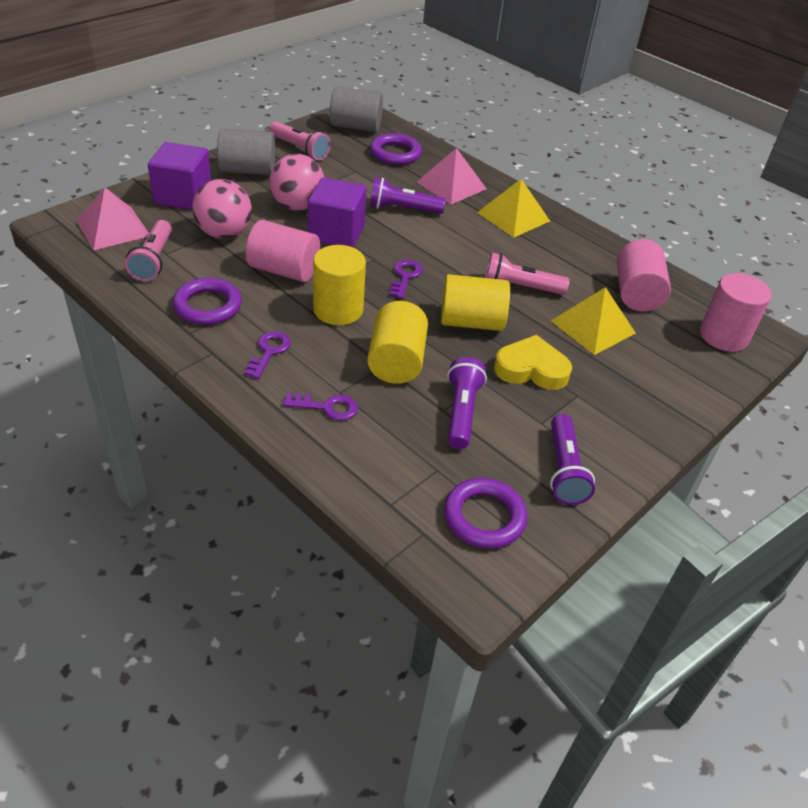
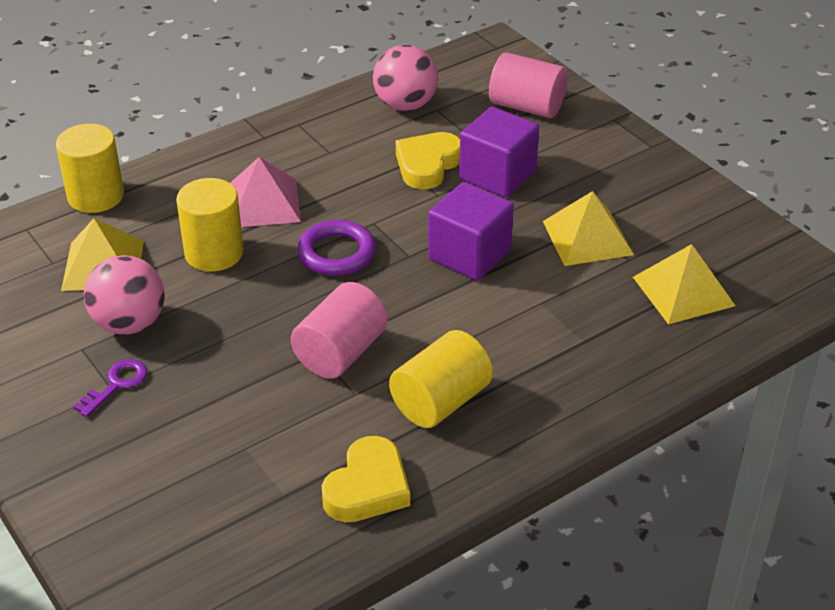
grey cylinder: [217,129,275,175] [330,86,383,132] = 2 -> none = 0
pink cylinder: [246,220,320,282] [617,239,671,311] [700,273,772,352] = 3 -> [291,282,388,379] [489,52,568,118] = 2
pink flashlight: [125,220,172,281] [269,122,331,161] [485,253,570,295] = 3 -> none = 0
pink pyramid: [76,187,149,250] [416,148,486,204] = 2 -> [230,157,301,227] = 1
purple flashlight: [370,177,446,214] [447,357,487,449] [550,414,595,505] = 3 -> none = 0
purple key: [244,331,291,379] [283,393,358,421] [390,260,423,298] = 3 -> [73,359,148,417] = 1
purple ring: [173,278,242,325] [370,133,422,165] [444,478,527,549] = 3 -> [297,220,376,276] = 1
yellow heart: [494,335,572,390] = 1 -> [322,436,410,523] [396,132,460,189] = 2
yellow pyramid: [477,179,550,237] [551,287,636,355] = 2 -> [61,218,144,291] [543,191,634,266] [633,244,735,324] = 3

